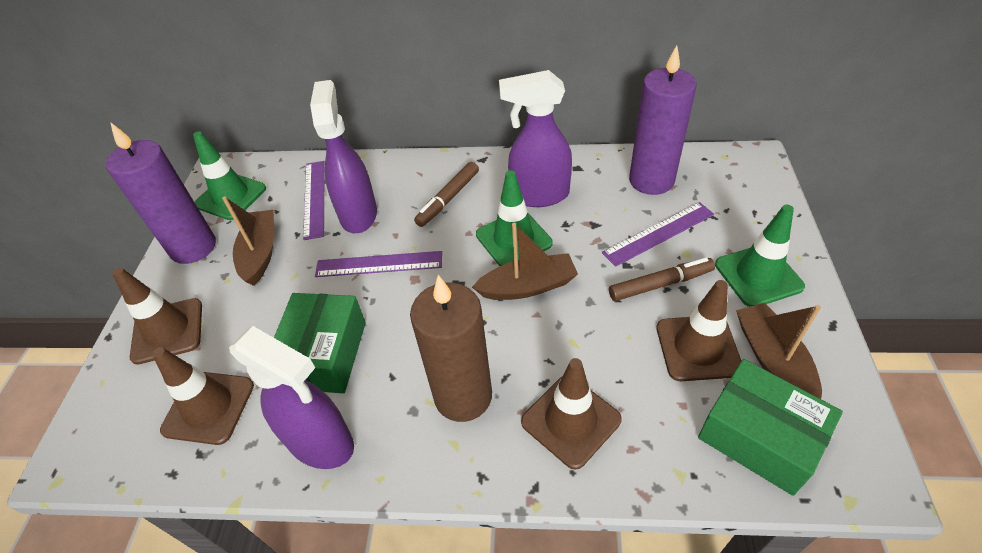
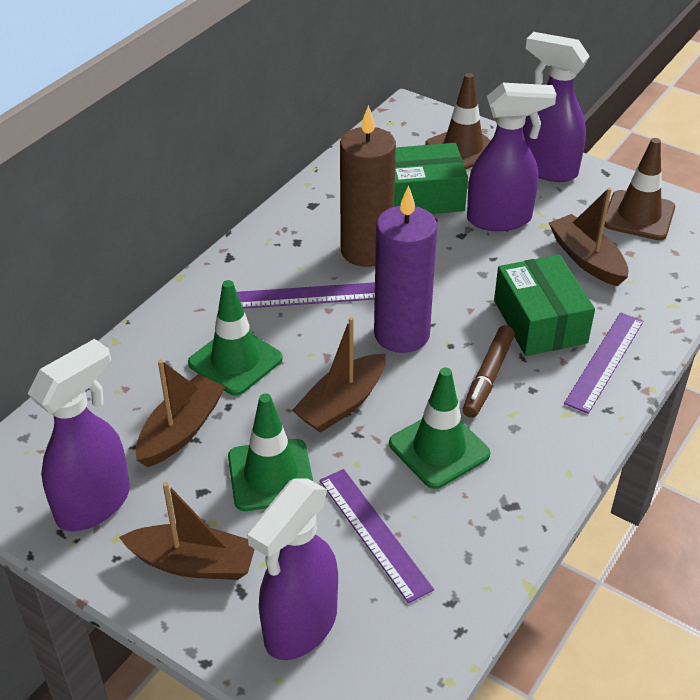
brown boat: [222,197,274,286] [472,223,578,300] [736,303,822,399] = 3 -> [119,482,255,580] [136,359,226,467] [292,317,386,433] [549,188,628,286] = 4
brown marker: [414,162,479,227] [609,257,715,301] = 2 -> [463,325,515,418] = 1
brown traffic cone: [112,267,202,365] [152,347,254,445] [521,358,622,470] [657,280,741,381] = 4 -> [425,73,491,170] [604,138,675,240] = 2
purple candle: [106,122,216,264] [629,45,697,195] = 2 -> [374,186,437,353] = 1
purple spray bottle: [229,326,354,469] [310,80,377,233] [499,70,572,207] = 3 -> [28,339,130,531] [247,478,338,660] [467,83,556,231] [523,32,590,182] = 4

